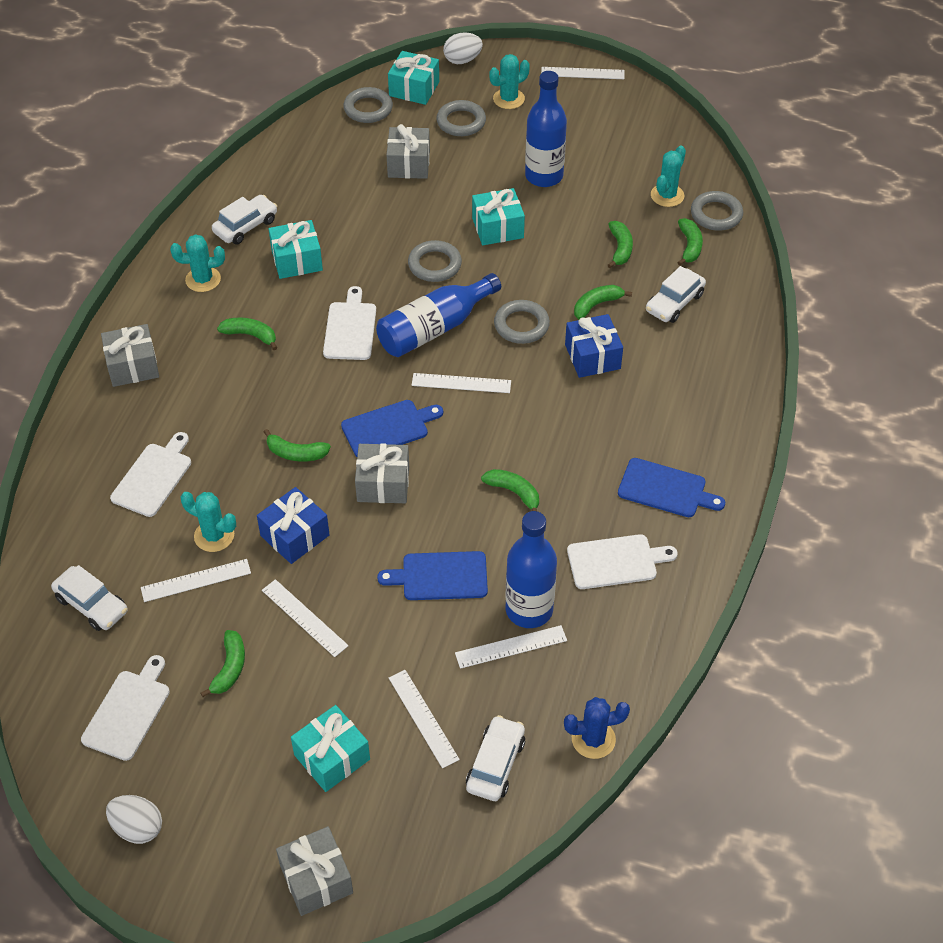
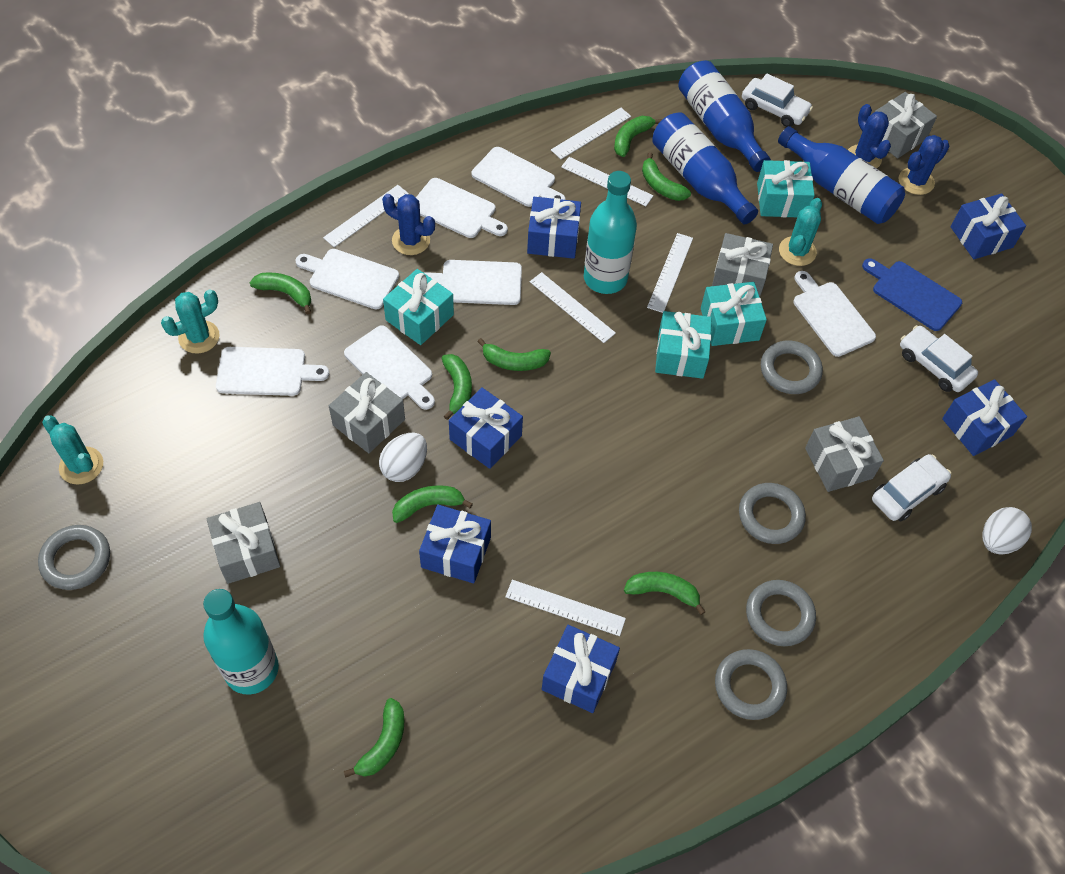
blue cactus: [564,697,630,759] = 1 -> [382,194,435,255] [848,104,891,168] [899,135,950,195] = 3
blue cutting board: [341,400,443,457] [377,551,488,600] [618,458,725,517] = 3 -> [862,258,962,331] = 1
blue gift: [257,487,330,564] [565,314,623,378] = 2 -> [419,505,491,583] [449,387,523,469] [527,197,581,259] [542,625,620,713] [942,379,1027,456] [951,193,1026,259] = 6
green banana: [201,630,245,697] [217,318,277,350] [264,429,331,462] [481,469,539,511] [574,285,632,319] [608,221,633,268] [677,218,703,266] = 7 -> [250,272,311,314] [344,698,404,778] [392,485,473,523] [441,354,472,420] [477,338,551,371] [614,116,662,157] [624,572,706,615] [642,152,691,201] = 8
grey gift: [101,324,159,387] [276,826,353,916] [355,443,409,503] [387,124,430,179] = 4 -> [207,502,280,584] [329,372,405,453] [712,233,773,297] [805,416,884,492] [875,92,937,158] = 5
turquoise bottle: none = 0 -> [203,589,279,694] [584,171,637,294] = 2
turquoise cactus: [170,234,225,292] [180,492,236,552] [490,54,530,109] [651,146,686,207] = 4 -> [42,415,103,485] [161,289,220,354] [779,198,822,266] = 3
white car: [51,565,128,631] [212,195,277,244] [466,715,525,801] [646,266,706,323] = 4 -> [742,74,813,127] [872,454,951,522] [900,325,978,392] = 3
white cutting board: [81,655,170,761] [110,432,191,517] [323,286,376,360] [567,534,678,589] = 4 -> [216,347,329,396] [295,249,399,309] [344,325,435,410] [416,178,508,238] [425,260,522,305] [472,147,566,207] [793,271,876,357] = 7

